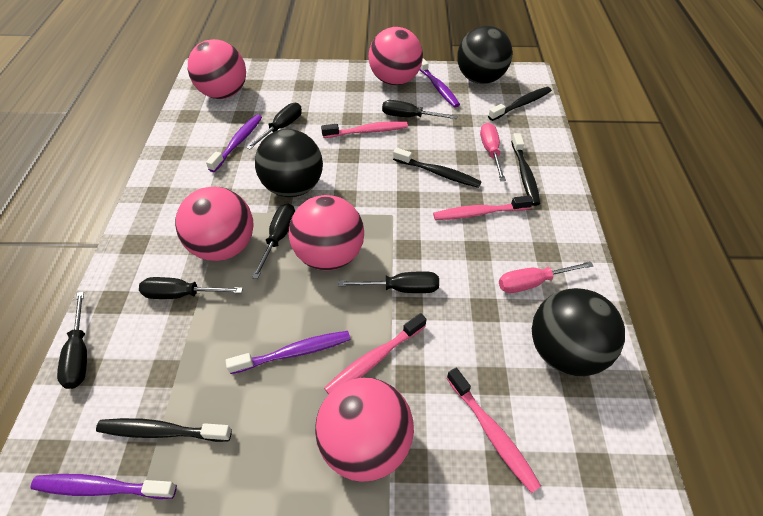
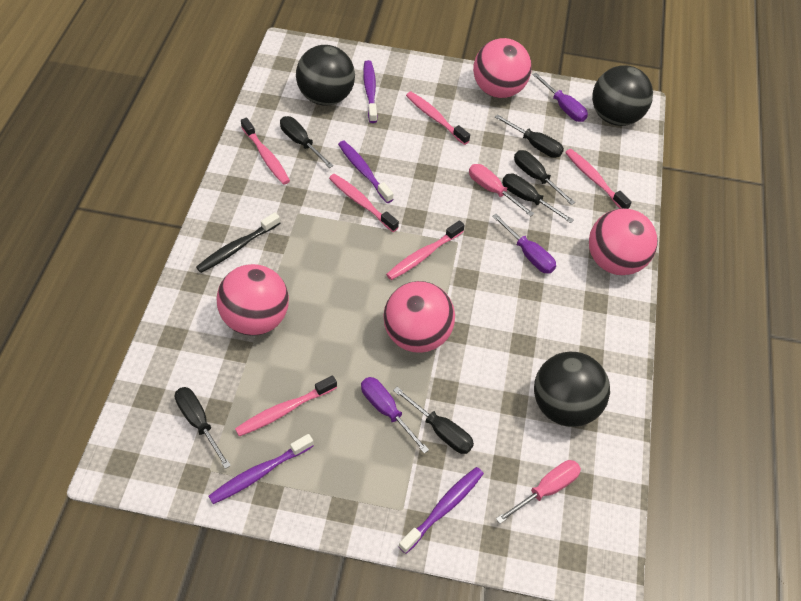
black toothbrush: [96,418,232,442] [393,148,482,188] [488,87,552,121] [511,133,540,206] = 4 -> [196,212,280,273] = 1
pink ball: [175,187,254,261] [188,39,246,99] [289,195,364,271] [315,377,414,482] [369,27,423,85] = 5 -> [216,264,289,336] [384,281,455,353] [473,38,532,98] [589,208,658,275] = 4
pink toothbrush: [321,121,408,138] [324,313,427,395] [433,195,533,220] [447,367,541,493] = 4 -> [235,376,337,436] [241,118,290,185] [329,174,399,232] [386,220,465,280] [406,92,470,145] [565,149,632,209] = 6
purple screwdriver: none = 0 -> [361,377,429,454] [492,214,556,274] [532,73,588,122] = 3

